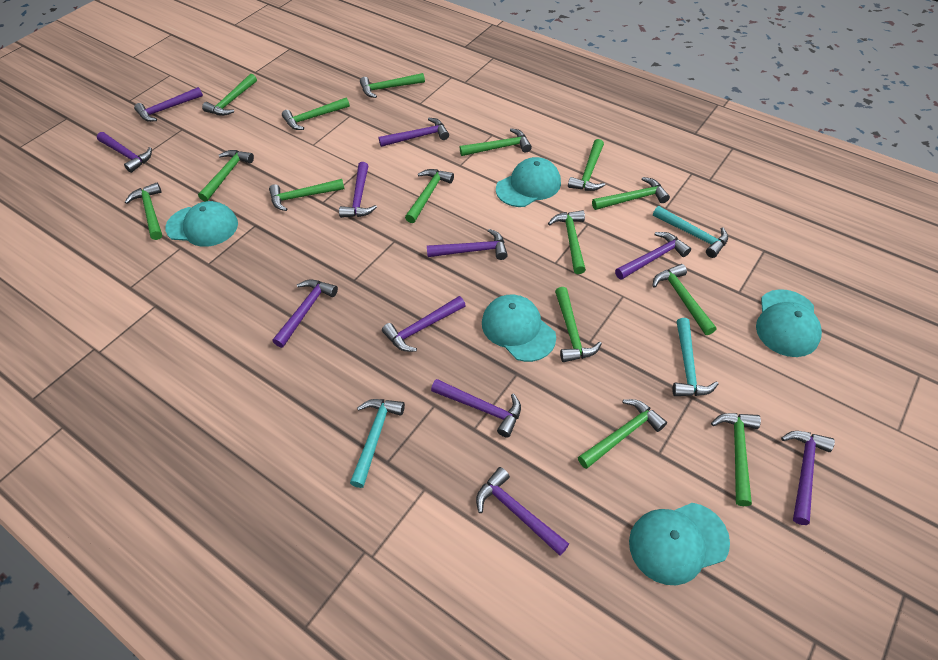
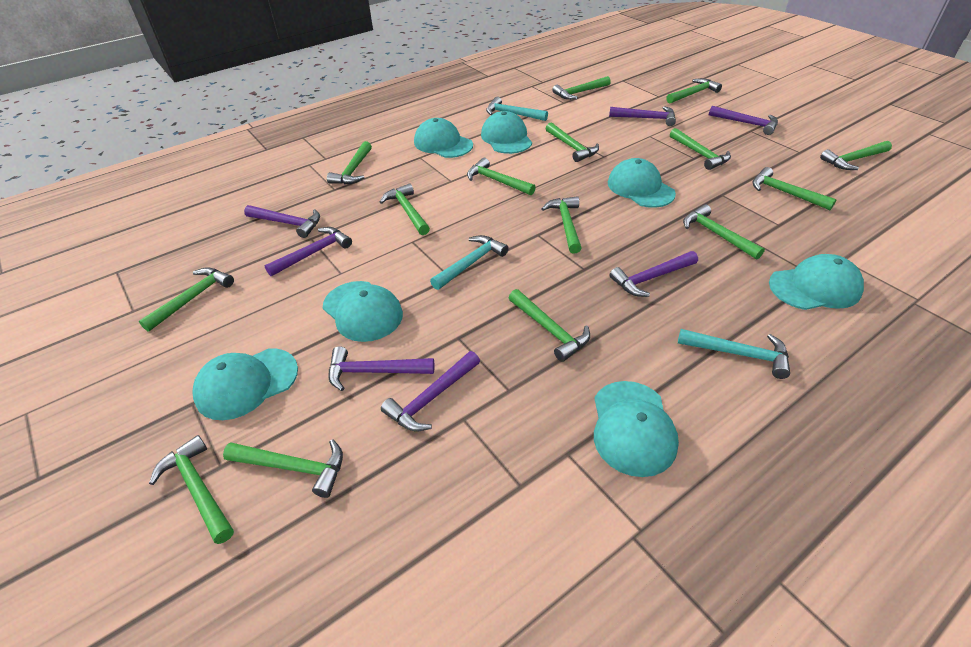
purple hammer: [97,132,152,173] [134,87,203,122] [272,280,338,348] [339,162,377,218] [378,118,449,147] [382,296,466,352] [427,229,508,260] [431,379,521,438] [476,467,569,556] [615,232,691,280] [781,431,835,525] = 11 -> [244,205,320,238] [264,227,352,276] [329,346,434,391] [381,351,480,431] [609,106,676,126] [609,251,698,297] [709,106,778,135] = 7
turquoise cap: [165,201,238,247] [482,295,556,362] [496,157,561,207] [629,503,730,585] [756,289,822,357] = 5 -> [192,348,298,420] [323,281,403,342] [414,118,473,158] [481,111,532,154] [594,381,679,477] [608,158,676,208] [769,254,864,310] = 7

